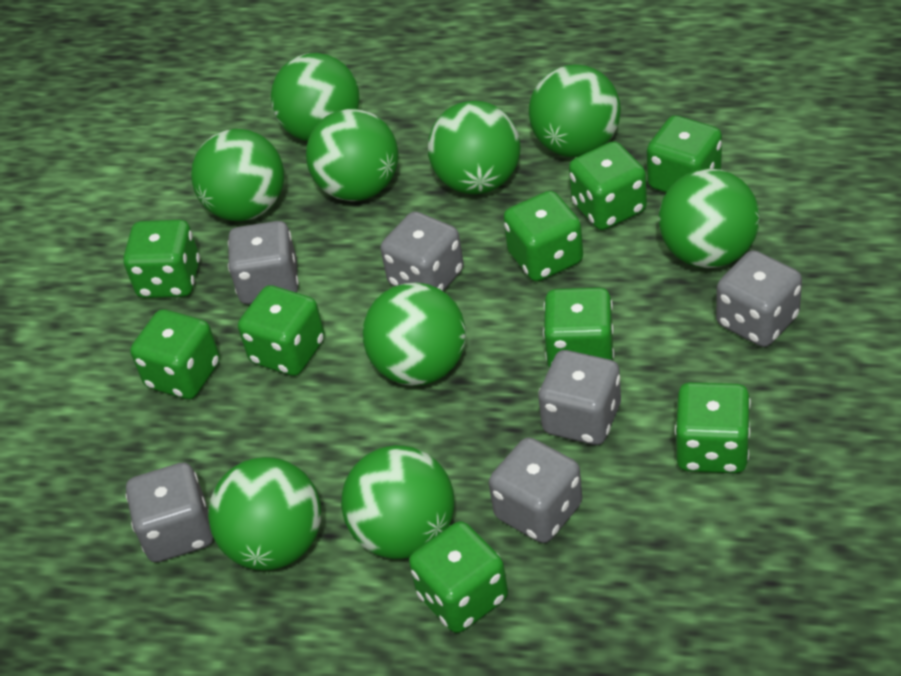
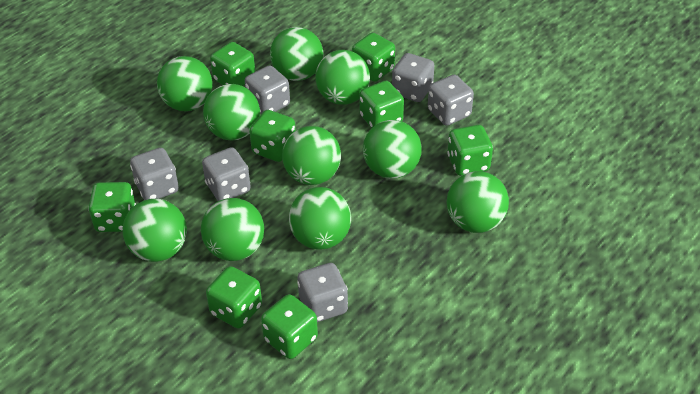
green ball: [191,129,284,221] [208,457,321,571] [271,53,360,141] [306,108,398,201] [341,445,454,559] [363,282,466,386] [428,101,520,194] [528,65,621,157] [659,168,760,268] = 9 -> [123,199,187,262] [157,56,213,111] [201,198,264,261] [203,84,260,140] [270,27,323,81] [282,126,341,185] [289,187,351,250] [315,50,370,105] [363,120,422,178] [447,171,509,233] = 10
green dice: [123,220,200,298] [130,309,220,399] [238,285,325,376] [409,521,508,633] [503,191,583,281] [543,287,614,368] [569,141,647,230] [647,115,722,193] [675,382,751,473] = 9 -> [88,182,136,232] [206,266,262,328] [210,42,255,86] [249,110,296,162] [261,294,318,359] [352,33,395,82] [360,81,404,128] [447,125,493,176] = 8

